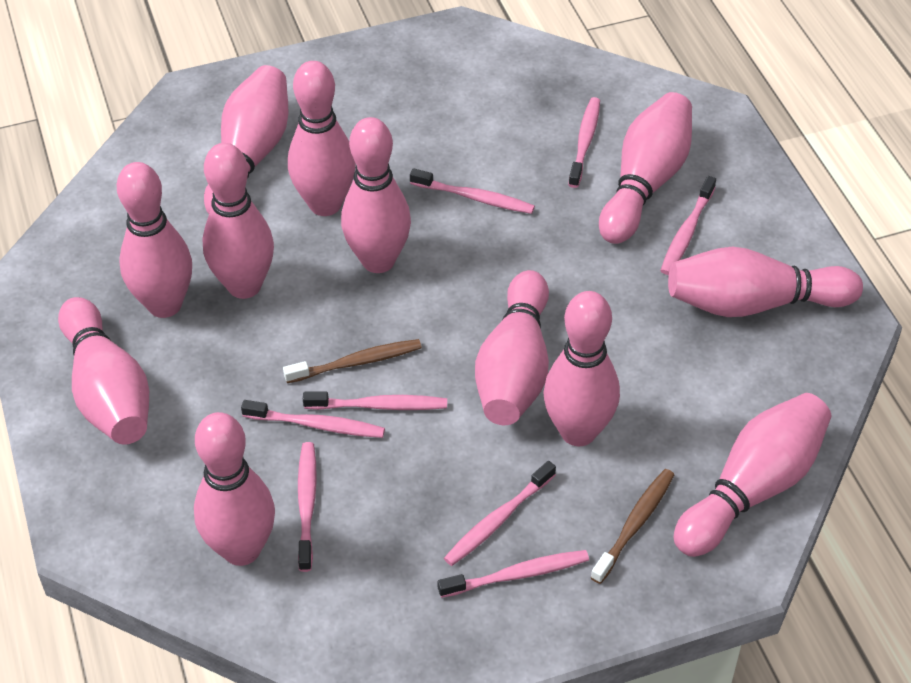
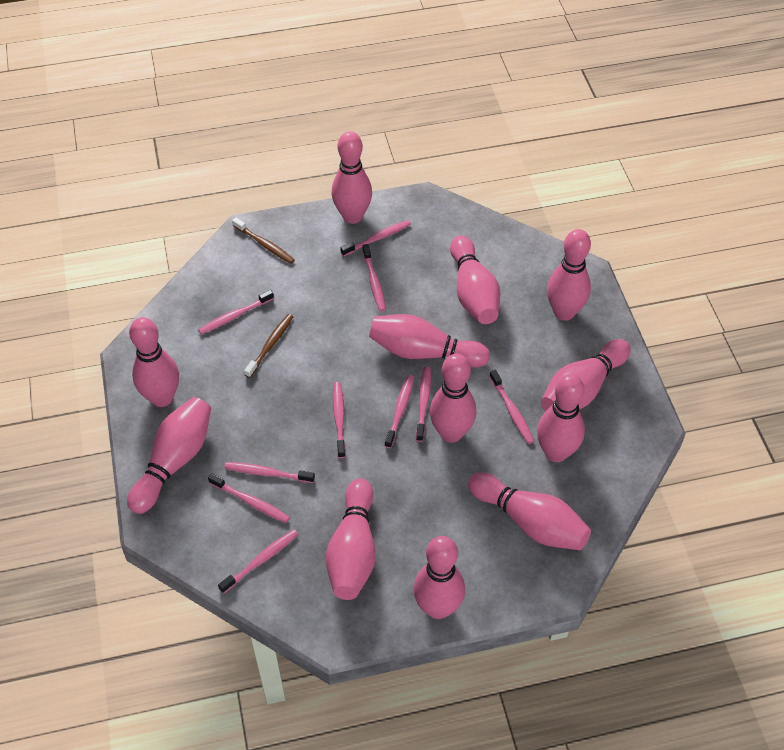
pink toothbrush: [241,400,385,438] [298,442,317,572] [303,392,447,410] [410,168,535,214] [437,550,589,598] [444,461,556,566] [568,97,600,188] [660,176,716,275] = 8 -> [198,290,274,334] [208,473,290,523] [218,529,298,594] [224,462,315,483] [333,382,346,458] [340,220,411,256] [362,244,386,311] [385,375,414,448] [416,367,431,442] [489,370,534,444] = 10

